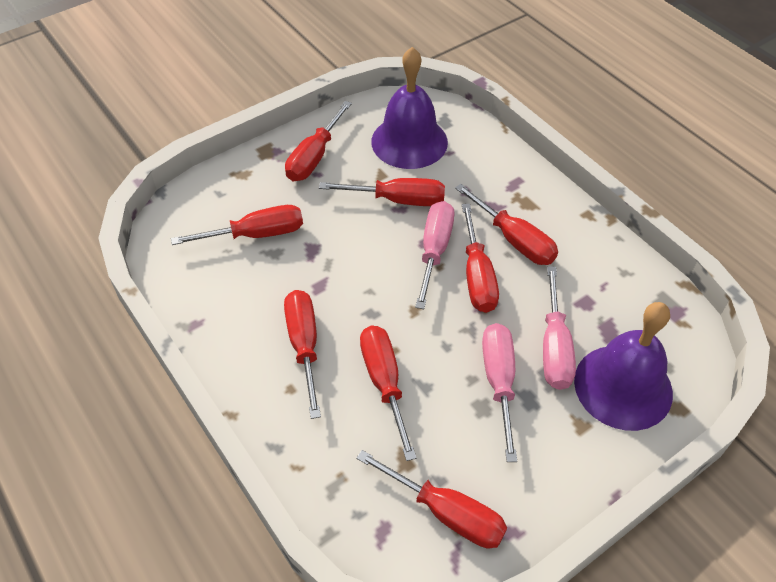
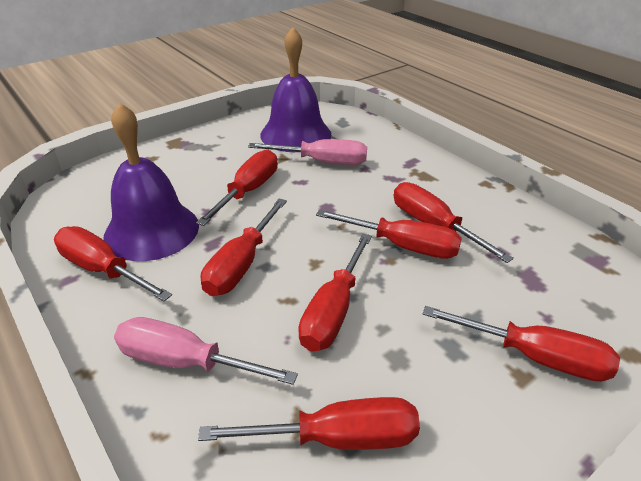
pink screwdriver: [415,201,455,309] [482,323,517,462] [543,266,576,390] = 3 -> [114,317,298,385] [248,139,367,165] = 2

